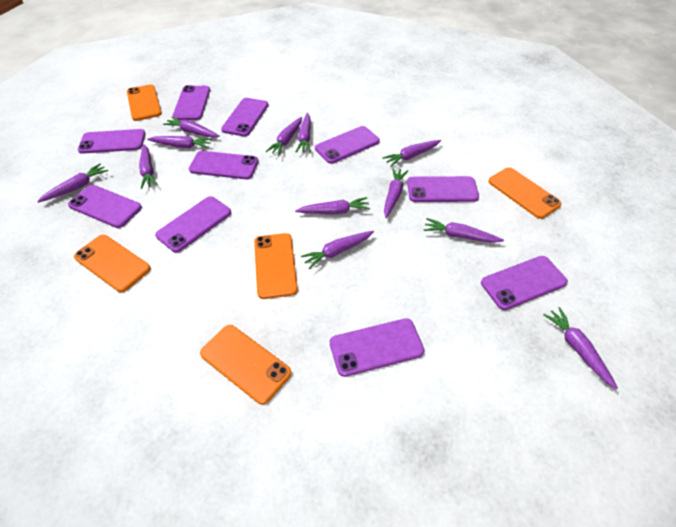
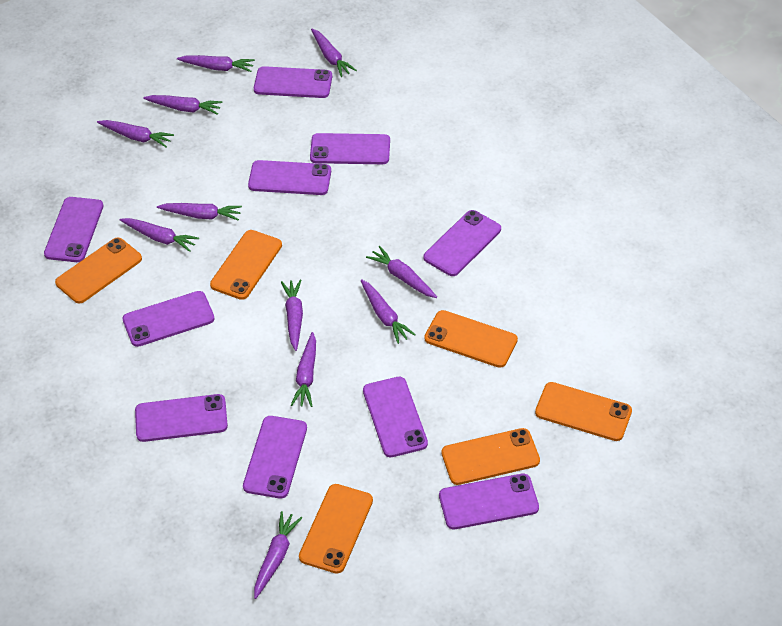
orange phone: [74,235,151,292] [127,84,162,121] [200,325,292,405] [254,233,298,299] [488,167,562,219] = 5 -> [55,238,142,304] [210,230,282,300] [299,484,373,574] [424,310,518,368] [442,428,540,485] [535,382,632,441] = 6
purple carrot: [37,163,108,203] [139,144,158,189] [147,136,212,148] [163,117,220,138] [266,117,302,155] [295,197,370,215] [296,113,311,153] [301,231,374,269] [383,140,441,167] [384,168,408,218] [424,218,504,243] [543,307,618,389] = 12 -> [97,120,174,147] [120,218,199,252] [143,95,223,115] [157,203,242,221] [177,55,255,72] [254,511,302,599] [281,280,303,351] [291,332,316,407] [311,29,357,77] [360,279,416,344] [366,246,437,298] = 11

